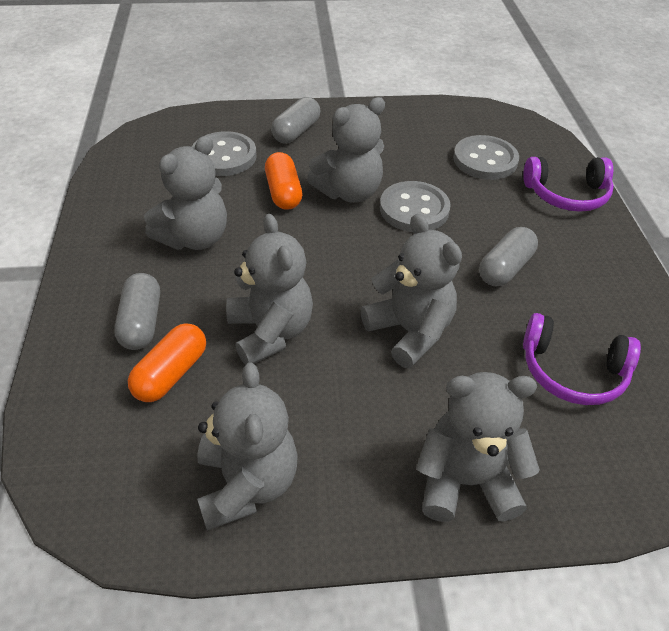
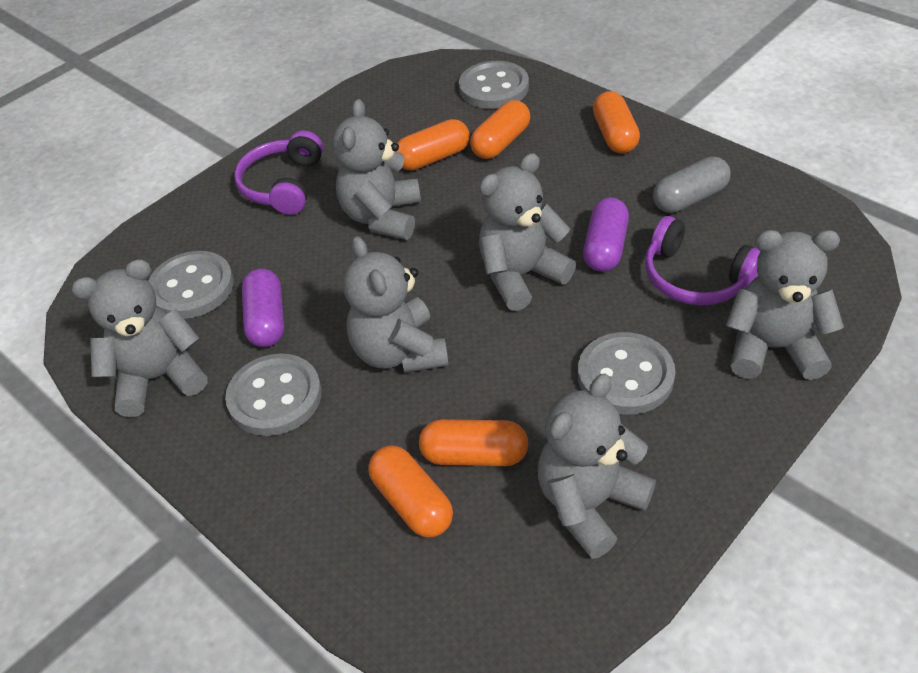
grey button: [192,131,257,176] [380,181,451,232] [453,135,519,180] = 3 -> [148,251,234,319] [225,353,322,436] [459,61,529,109] [578,332,675,415] = 4
grey capsule: [114,273,160,350] [271,97,320,143] [479,227,538,286] = 3 -> [653,156,731,213] = 1
orange capsule: [128,323,206,402] [265,152,302,210] = 2 -> [368,445,453,538] [397,119,470,170] [419,419,529,466] [470,100,530,159] [593,91,640,154] = 5
purple capsule: none = 0 -> [242,269,284,347] [583,198,629,272] = 2

